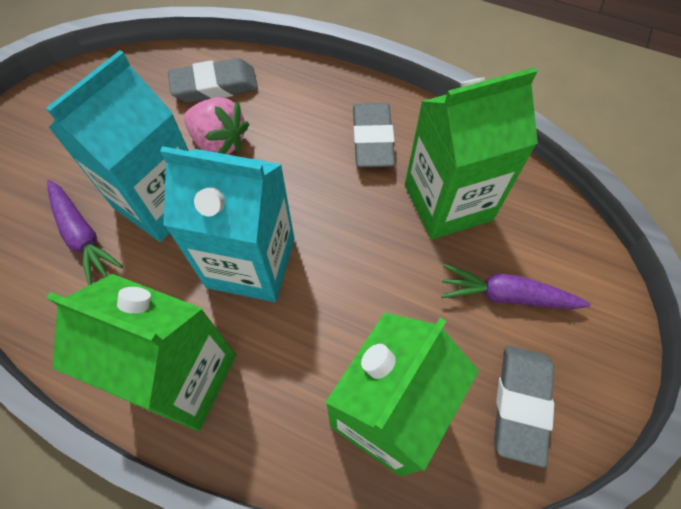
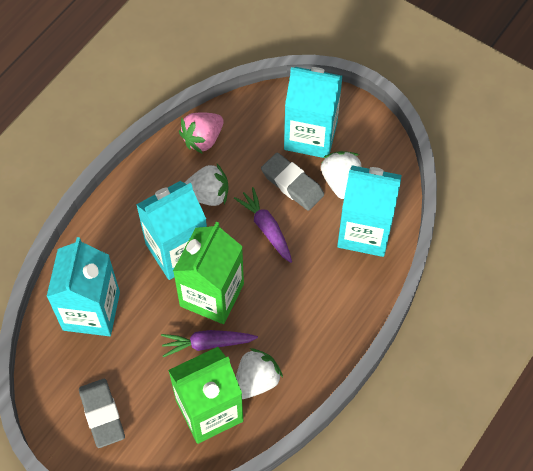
green carton: [47,274,236,431] [325,312,479,476] [405,67,538,240] = 3 -> [168,347,243,444] [173,222,244,324] = 2
grey eraser: [168,58,258,103] [353,103,395,167] [494,346,554,468] = 3 -> [79,379,125,448] [261,153,324,211] = 2
turquoise carton: [46,50,189,242] [160,146,294,302] = 2 -> [46,237,120,336] [136,181,207,280] [284,67,343,158] [337,165,402,257] = 4
white strawberry: none = 0 -> [185,164,229,206] [236,348,283,399] [321,151,361,199] = 3

